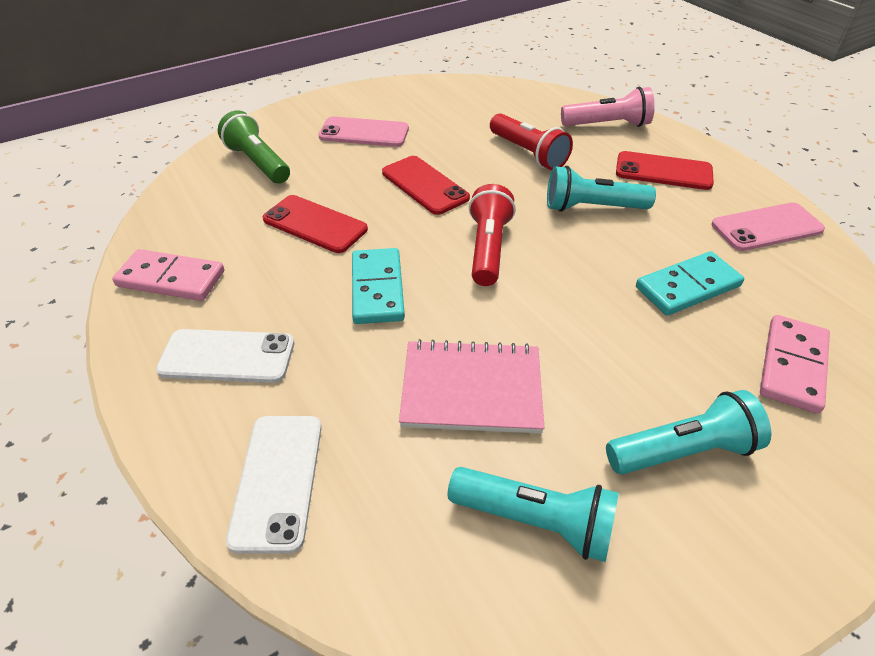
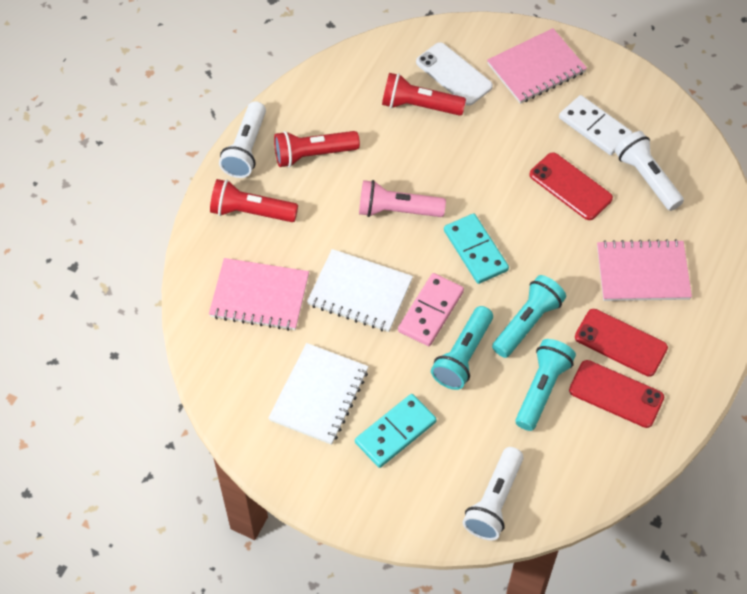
green flashlight: [218,110,290,184] = 1 -> none = 0
pink domino: [112,249,224,301] [760,315,830,414] = 2 -> [398,273,464,346] = 1
pink notebook: [399,339,545,434] = 1 -> [209,258,309,331] [487,28,587,104] [597,239,692,301] = 3
pink phone: [318,117,409,147] [712,202,825,251] = 2 -> none = 0
red flashlight: [469,184,516,286] [490,113,573,170] = 2 -> [210,179,298,222] [274,131,360,167] [382,73,466,116] = 3
white domino: none = 0 -> [559,95,633,155] = 1
white flashlight: none = 0 -> [219,101,266,178] [463,447,524,541] [615,131,684,211] = 3
white notebook: none = 0 -> [268,343,368,445] [307,249,413,332] = 2
white phone: [156,329,294,383] [226,416,322,553] = 2 -> [416,42,493,106] = 1

